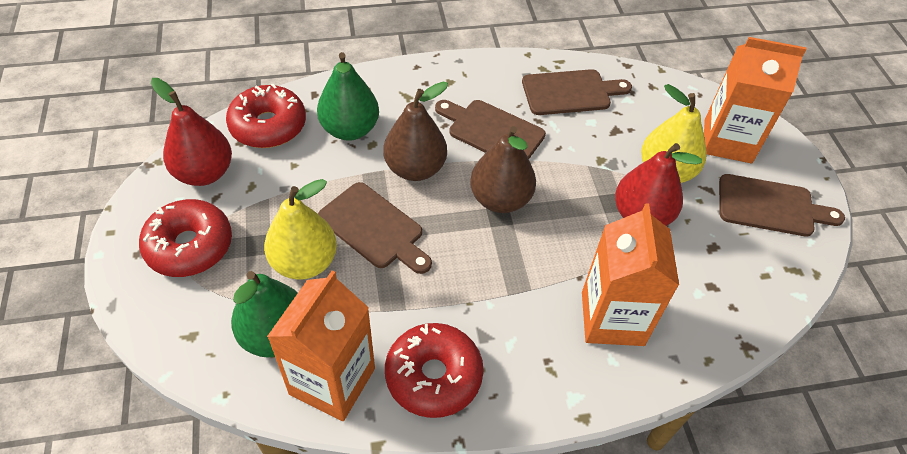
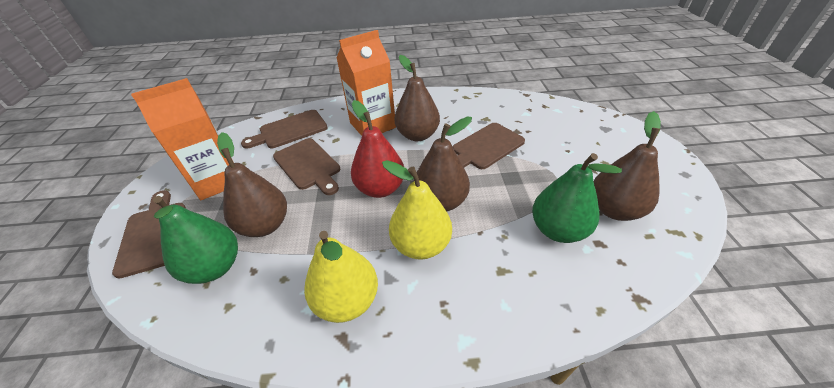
brown pear: [383,82,448,181] [470,126,536,213] = 2 -> [217,132,287,237] [395,55,440,141] [413,117,472,212] [593,111,661,221] = 4
orange carton: [267,270,375,421] [582,203,679,346] [704,37,807,164] = 3 -> [131,78,233,200] [336,30,396,136] = 2
red donut: [139,199,232,277] [226,84,306,148] [385,323,484,418] = 3 -> none = 0
red pear: [151,78,232,186] [615,143,702,226] = 2 -> [351,100,404,198] = 1

